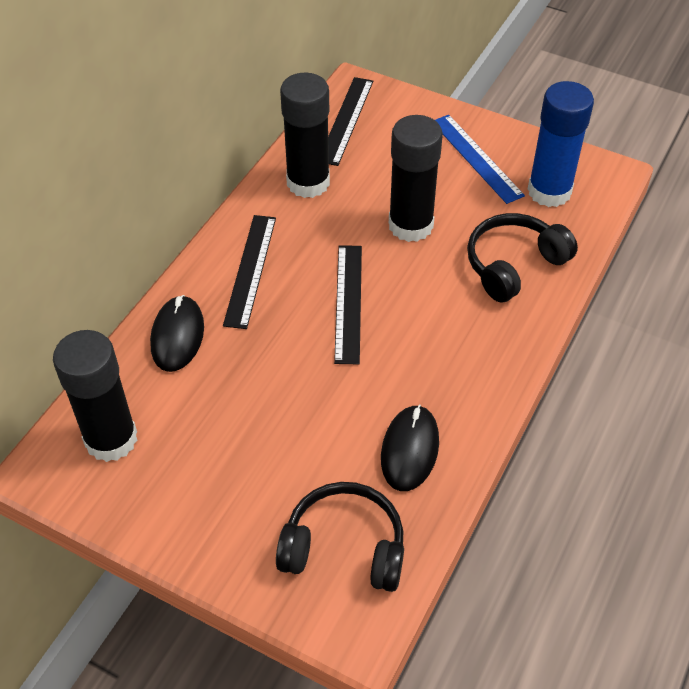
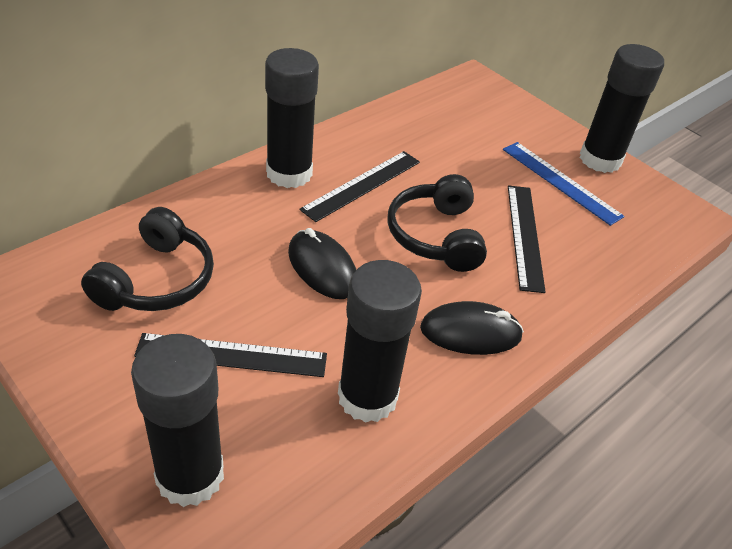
black glue stick: [53,330,138,462] [280,73,330,198] [389,115,443,242] = 3 -> [131,334,224,507] [265,48,319,188] [338,260,422,423] [580,44,664,173] = 4
blue glue stick: [528,81,594,207] = 1 -> none = 0

